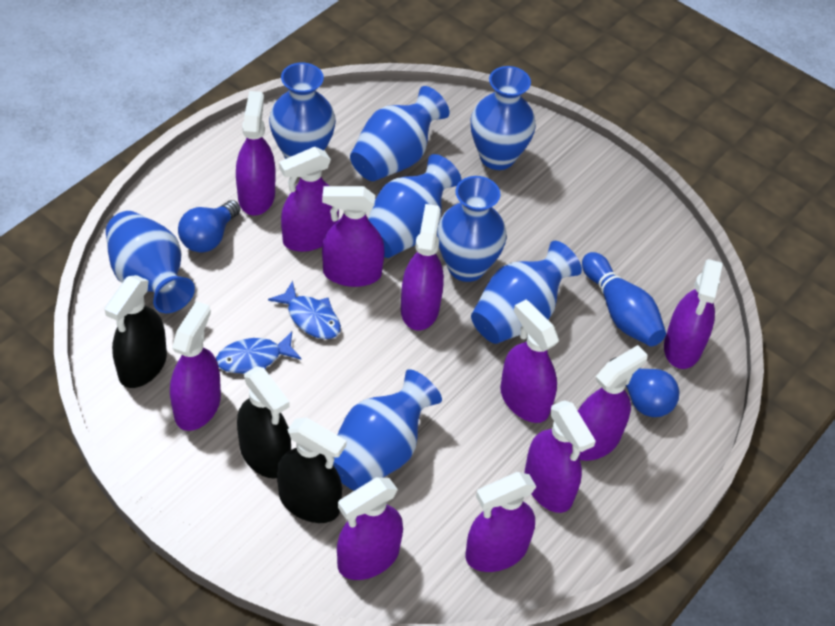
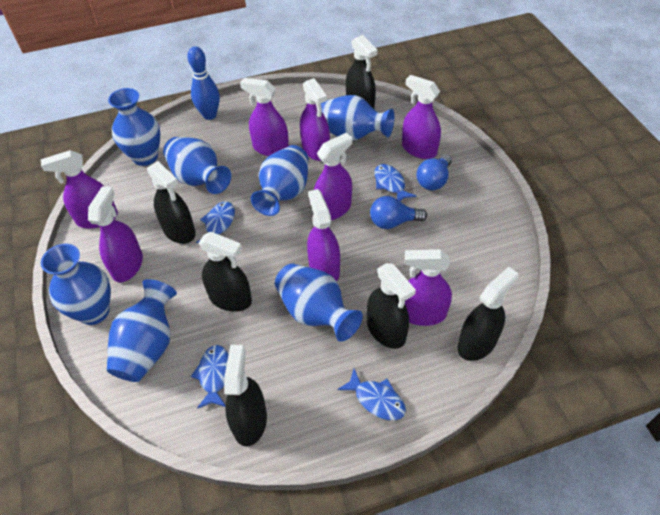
black spray bottle: [104,275,167,388] [237,366,291,479] [277,417,347,523] = 3 -> [147,161,196,244] [199,231,252,312] [224,345,267,447] [346,35,377,109] [367,263,416,349] [458,267,518,361] = 6
blue fish: [216,332,301,374] [268,281,341,339] = 2 -> [191,345,229,409] [196,202,235,243] [337,369,406,421] [374,164,417,201] = 4
blue vase: [106,211,195,313] [269,63,336,159] [333,369,442,491] [350,86,449,181] [368,154,461,258] [437,176,507,282] [471,66,536,170] [471,241,582,344] = 8 -> [41,244,111,325] [107,279,177,382] [108,88,160,166] [163,137,231,194] [251,145,308,216] [275,264,363,342] [321,95,394,140] = 7
purple spray bottle: [170,301,221,431] [236,91,276,216] [279,147,339,252] [322,186,385,287] [337,477,403,580] [401,204,444,330] [465,472,536,572] [500,300,559,423] [525,400,596,513] [578,345,648,461] [664,259,723,369] = 11 -> [41,150,118,229] [88,186,143,282] [240,78,289,156] [300,78,330,161] [307,189,340,281] [314,133,353,220] [402,75,441,159] [405,249,452,326] = 8

